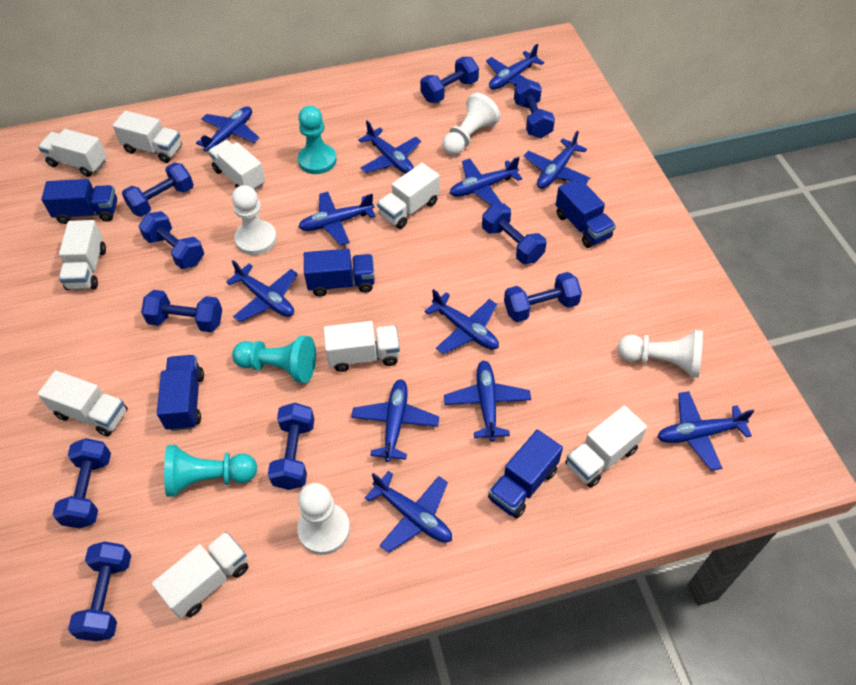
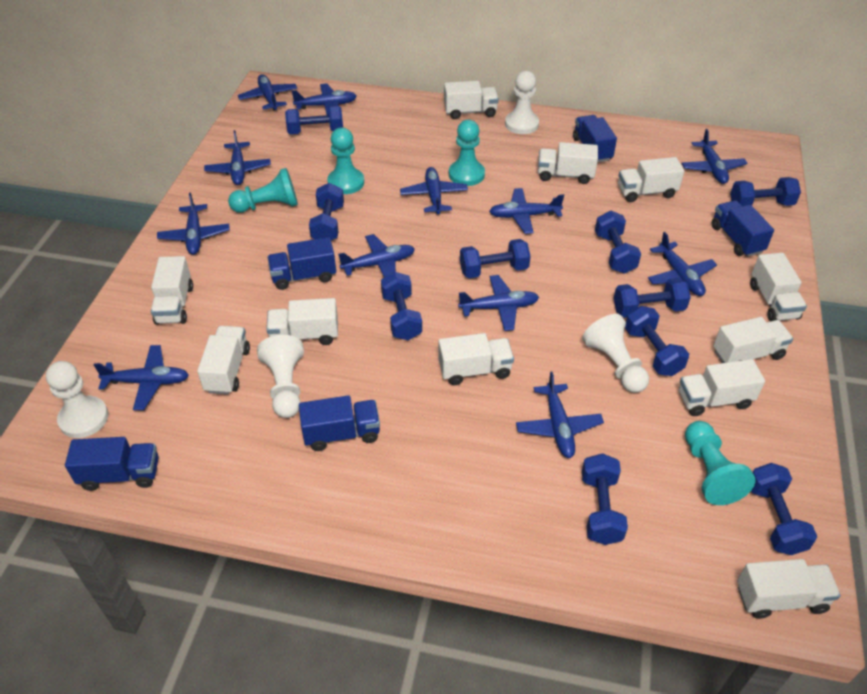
turquoise pawn: [164,445,257,497] [232,336,316,383] [298,106,337,174] = 3 -> [228,168,298,213] [327,128,364,194] [449,120,485,186] [685,421,755,505] = 4
white truck: [38,129,107,177] [38,371,128,437] [59,220,106,290] [112,111,182,163] [152,532,248,619] [208,140,265,190] [324,321,400,372] [377,163,440,229] [566,406,647,487] = 9 -> [151,256,193,325] [197,326,250,395] [266,298,338,345] [438,333,514,385] [444,81,499,119] [538,142,598,184] [618,157,684,202] [679,359,765,416] [713,317,793,363] [737,559,841,619] [750,253,807,321] = 11

